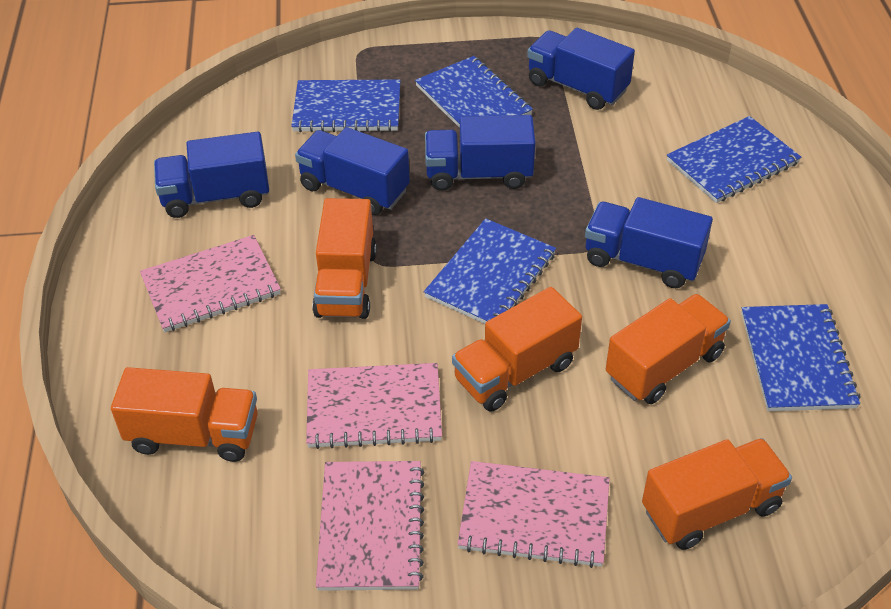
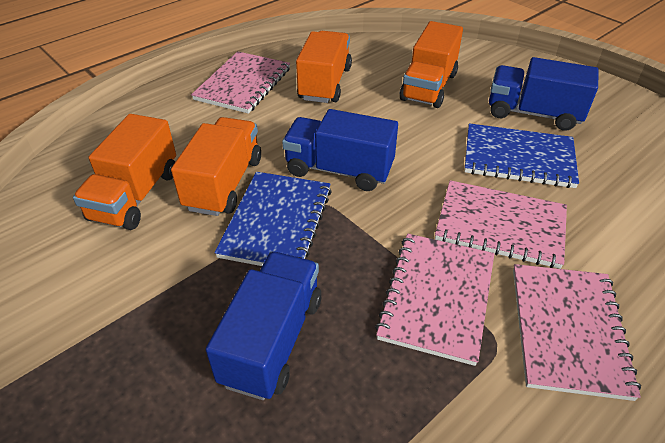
blue notebook: [291,79,400,132] [415,56,533,128] [424,218,556,324] [667,116,801,203] [741,304,861,411] = 5 -> [214,172,332,266] [464,123,579,188] = 2
blue truck: [154,132,269,218] [295,127,410,215] [425,115,535,191] [527,28,635,110] [585,197,713,288] = 5 -> [206,252,321,400] [282,109,398,191] [489,57,598,131] = 3
orange truck: [111,367,258,462] [312,198,377,319] [452,287,582,412] [606,294,731,404] [642,438,792,550] = 5 -> [73,114,176,230] [171,117,261,216] [296,31,352,103] [400,21,463,108] = 4

